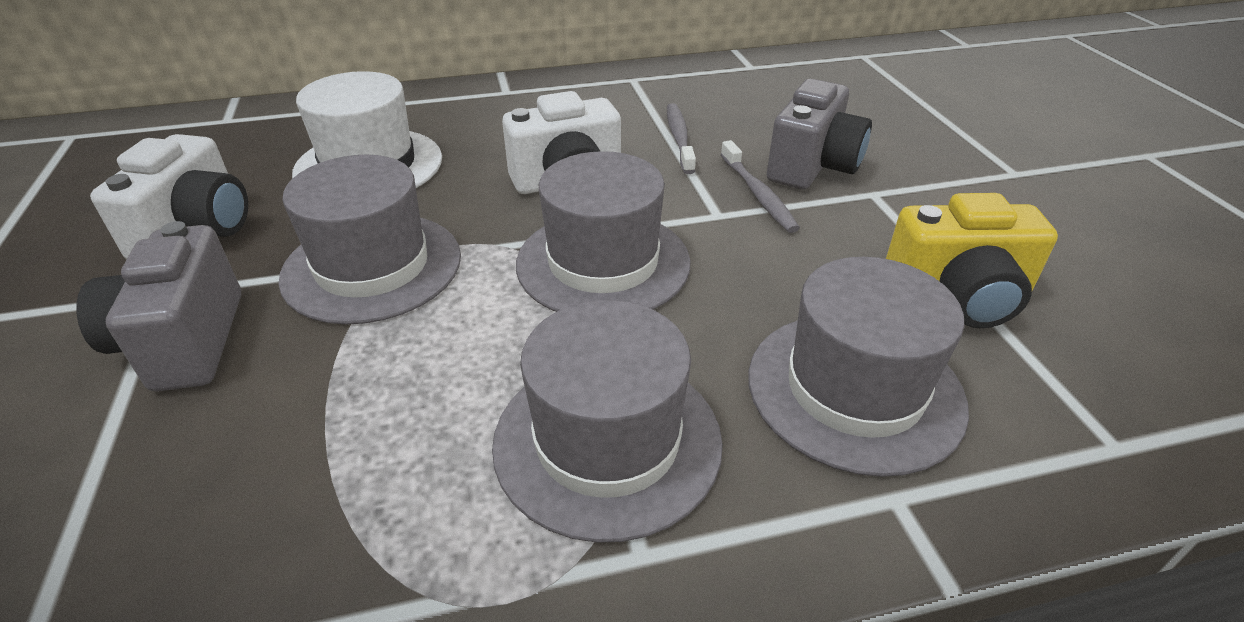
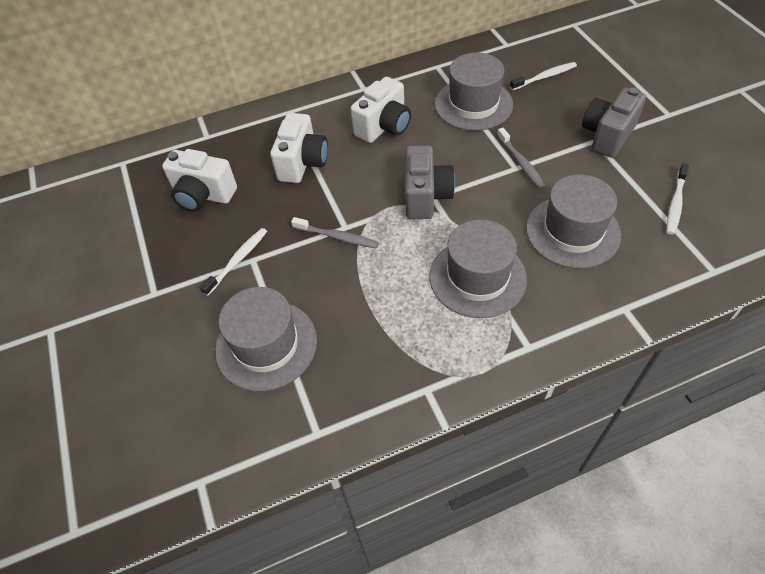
white camera: [90,134,248,259] [502,91,621,194] = 2 -> [162,149,237,212] [270,113,328,183] [351,77,411,143] = 3
white hat: [292,71,442,188] = 1 -> none = 0
white toothbrush: none = 0 -> [200,228,267,296] [510,62,577,90] [667,163,689,235] = 3
yellow camera: [886,193,1058,328] = 1 -> none = 0

